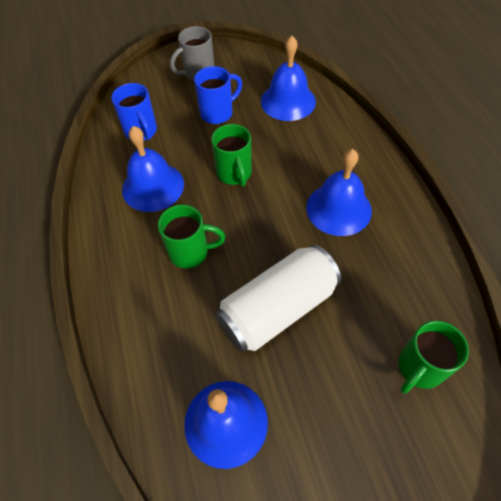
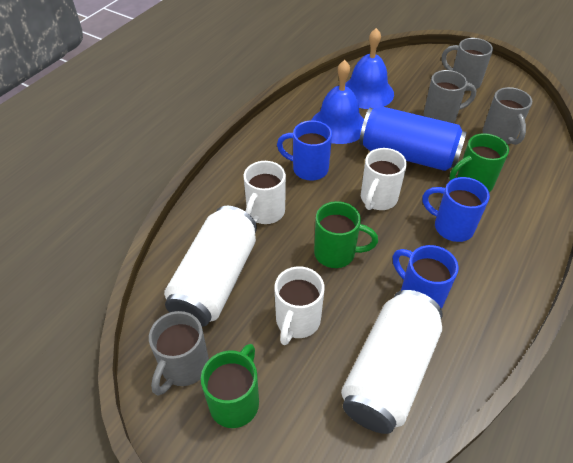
blue bell: [122,126,184,212] [184,381,268,469] [261,36,316,121] [306,149,372,236] = 4 -> [312,60,364,144] [345,28,394,109] = 2
blue can: none = 0 -> [359,107,467,171] = 1
blue mug: [111,83,157,140] [194,66,242,124] = 2 -> [277,120,332,180] [393,245,459,309] [422,177,490,242] = 3
grey mug: [170,26,214,81] = 1 -> [149,311,209,395] [424,70,476,123] [442,38,493,91] [483,87,532,145] = 4
white can: [215,245,341,352] = 1 -> [164,206,257,327] [341,290,443,434] = 2
white mug: none = 0 -> [243,161,286,224] [274,266,325,345] [361,148,407,210] = 3

